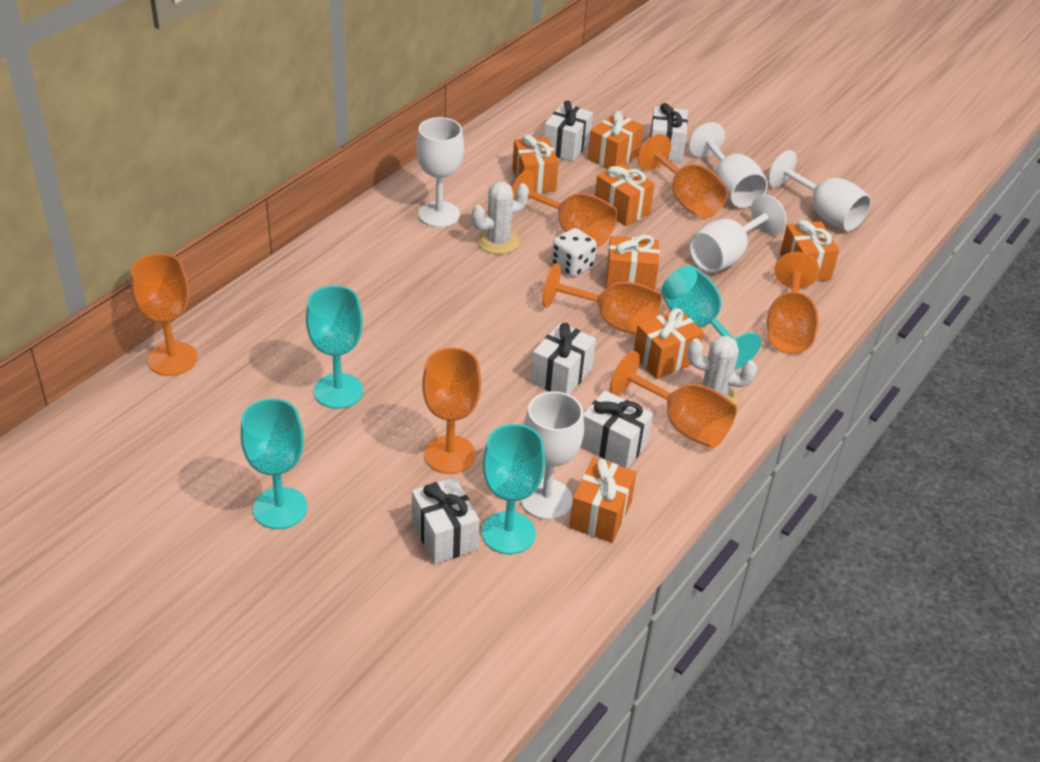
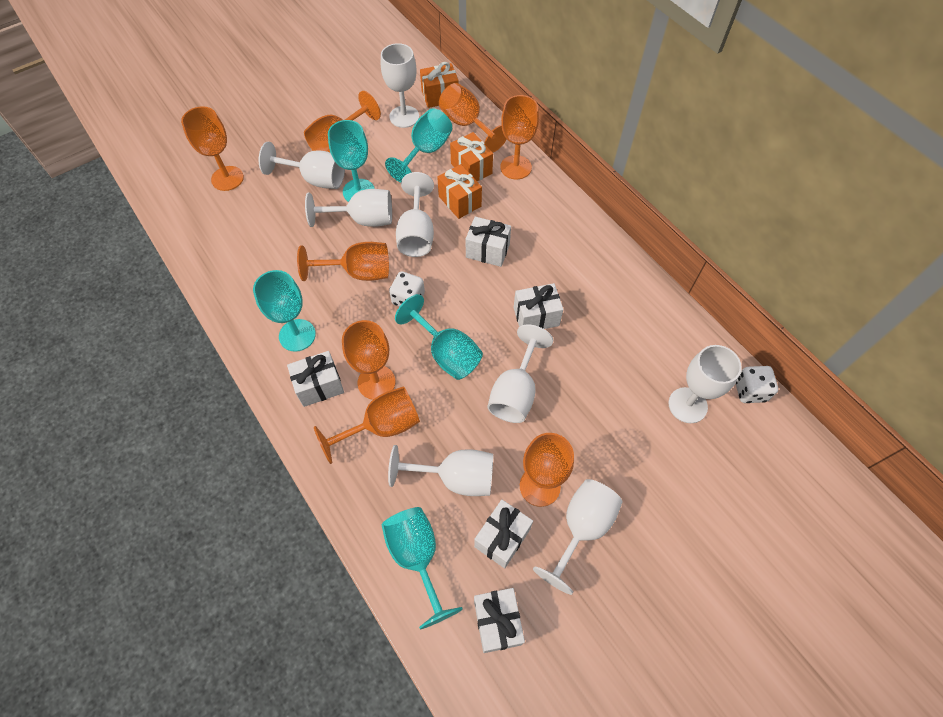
orange gift: [512,134,559,193] [569,458,637,543] [588,111,643,169] [595,163,655,226] [605,235,660,290] [634,308,704,379] [780,220,839,282] = 7 -> [420,62,459,108] [437,164,482,219] [450,132,493,181] = 3
orange goblet: [131,253,197,376] [422,348,481,474] [512,170,617,246] [542,263,662,335] [610,351,737,448] [637,134,728,218] [767,252,819,354] = 7 -> [181,106,244,191] [297,242,389,281] [304,91,381,152] [314,386,420,464] [342,320,395,400] [439,83,507,153] [500,95,539,179] [520,433,574,507] = 8
turquoise goblet: [241,398,307,529] [306,285,363,409] [482,424,545,554] [661,266,761,370] = 4 -> [253,270,316,352] [328,120,375,202] [382,507,463,629] [385,108,452,183] [395,294,483,380] = 5
white cactus: [472,182,529,254] [687,336,757,405] = 2 -> none = 0
white dice: [552,228,597,277] = 1 -> [389,271,425,307] [736,366,778,403] = 2
white goblet: [416,117,464,227] [520,391,584,520] [689,122,768,208] [689,195,786,273] [768,150,871,231] = 5 -> [259,142,345,189] [305,189,392,227] [381,43,419,128] [388,445,494,496] [396,172,434,257] [487,324,553,423] [533,479,622,595] [669,345,742,423] = 8

